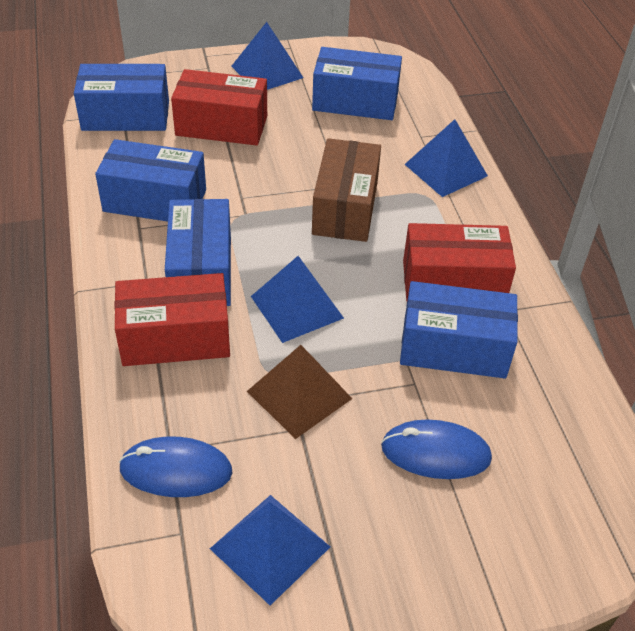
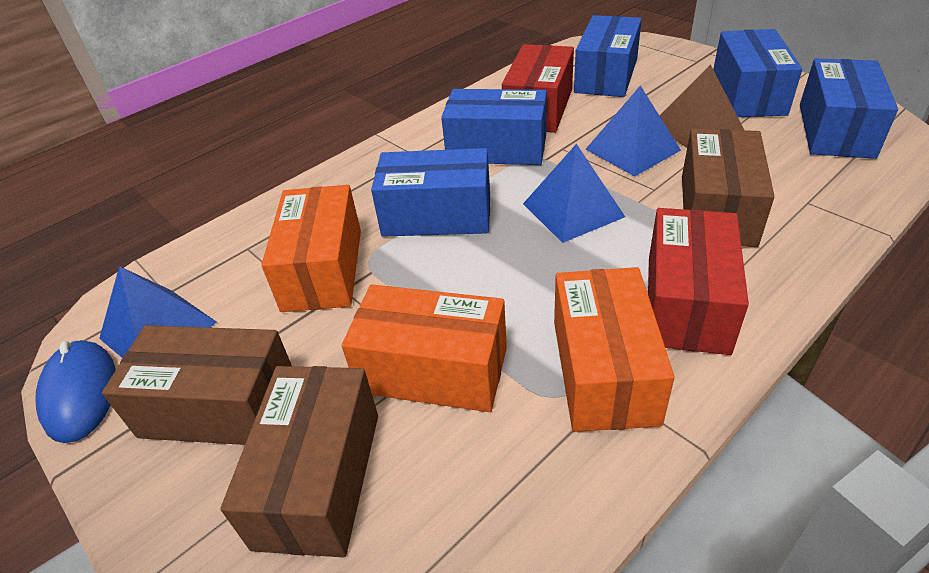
blue mouse: [119,436,232,497] [381,419,492,479] = 2 -> [35,340,116,443] = 1
blue pyramid: [210,495,330,606] [231,22,303,90] [251,256,344,343] [405,119,488,197] = 4 -> [99,266,217,358] [523,144,625,243] [586,85,681,176] = 3
brown box: [312,138,381,242] = 1 -> [102,325,292,445] [220,366,378,557] [682,128,775,247] = 3
orange box: none = 0 -> [261,185,361,312] [342,284,507,412] [554,267,675,432] = 3
red box: [114,273,230,366] [171,69,267,145] [403,223,516,301] = 3 -> [502,44,574,133] [648,208,749,355] = 2

